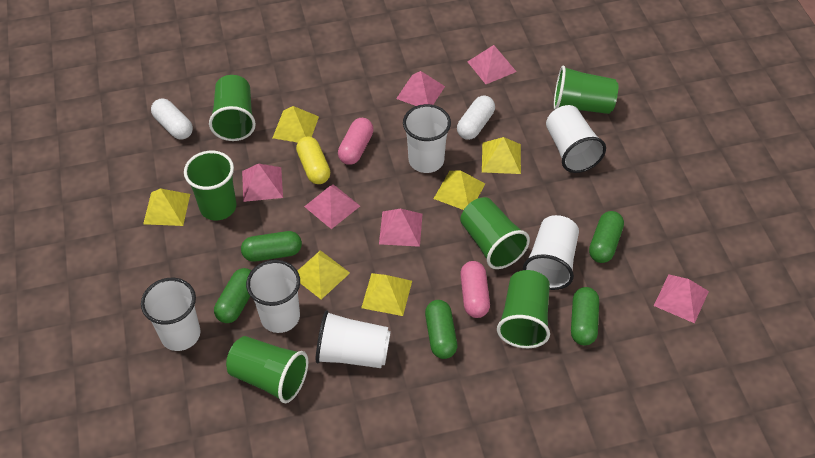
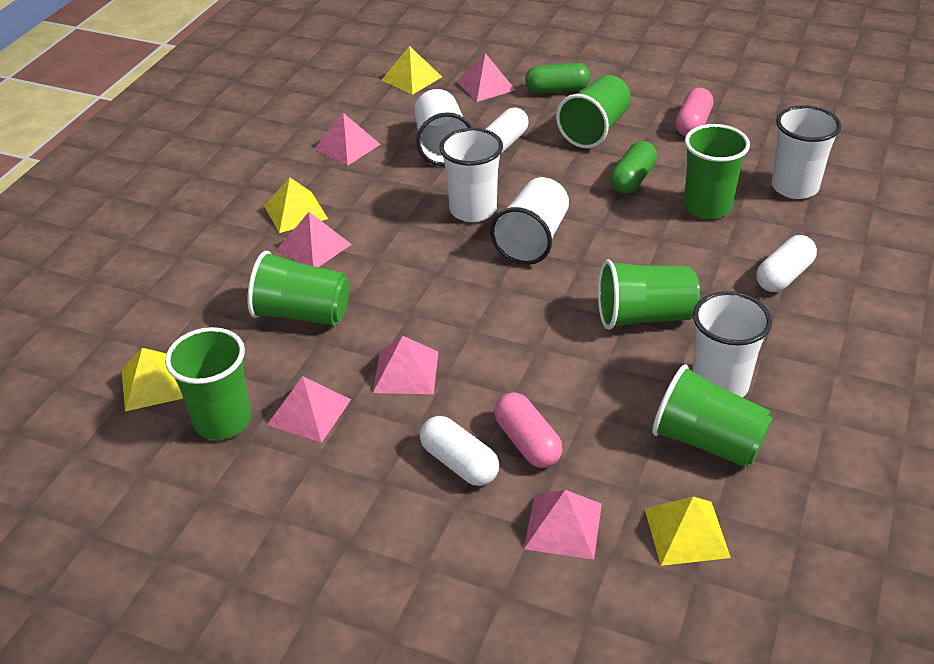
green capsule: [214,268,252,323] [241,231,302,262] [425,300,457,359] [571,287,599,345] [589,211,624,263] = 5 -> [525,63,590,94] [610,141,657,194] = 2
white capsule: [151,98,193,140] [457,96,495,140] = 2 -> [420,416,499,486] [485,107,529,154] [756,235,817,292] = 3
white cup: [141,278,200,351] [246,260,300,333] [316,310,391,368] [403,104,451,173] [523,215,579,290] [546,105,606,173] = 6 -> [414,89,472,166] [439,128,503,222] [490,177,569,265] [692,291,772,398] [772,105,841,199] = 5
yellow capsule: [296,137,330,184] = 1 -> none = 0
yellow pyramid: [143,188,190,226] [273,106,319,143] [298,250,350,299] [361,273,412,316] [434,170,485,210] [482,137,521,174] = 6 -> [121,348,183,412] [264,178,328,233] [381,46,442,95] [645,497,731,566] = 4

